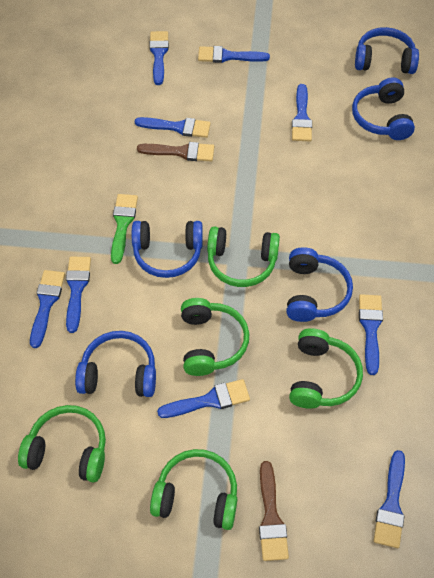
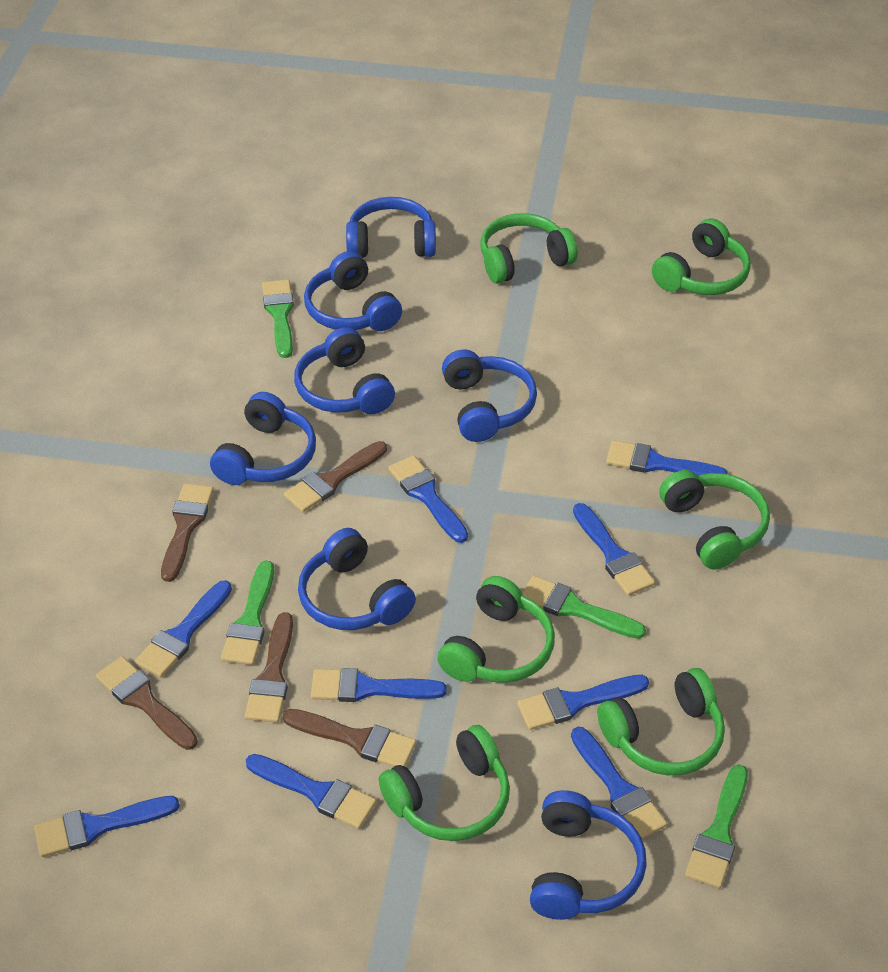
blue headphones: [75,331,156,397] [132,221,203,278] [286,247,353,322] [352,78,415,140] [355,27,419,74] = 5 -> [210,392,316,485] [294,327,395,414] [298,528,416,630] [304,251,402,331] [346,197,436,258] [442,349,537,442] [530,790,647,920] = 7
brown brush: [137,142,214,161] [259,461,289,561] = 2 -> [96,656,198,750] [161,483,214,582] [245,612,293,723] [283,709,416,767] [284,441,387,512] = 5
green brush: [111,194,138,264] = 1 -> [221,560,274,665] [262,280,294,358] [522,575,646,639] [685,764,748,888] = 4
green headphones: [18,405,106,482] [150,449,237,530] [181,298,249,376] [207,227,280,287] [289,328,363,409] = 5 -> [379,725,510,841] [437,576,555,683] [481,213,578,284] [597,668,725,775] [652,218,751,295] [659,470,770,569] = 6

